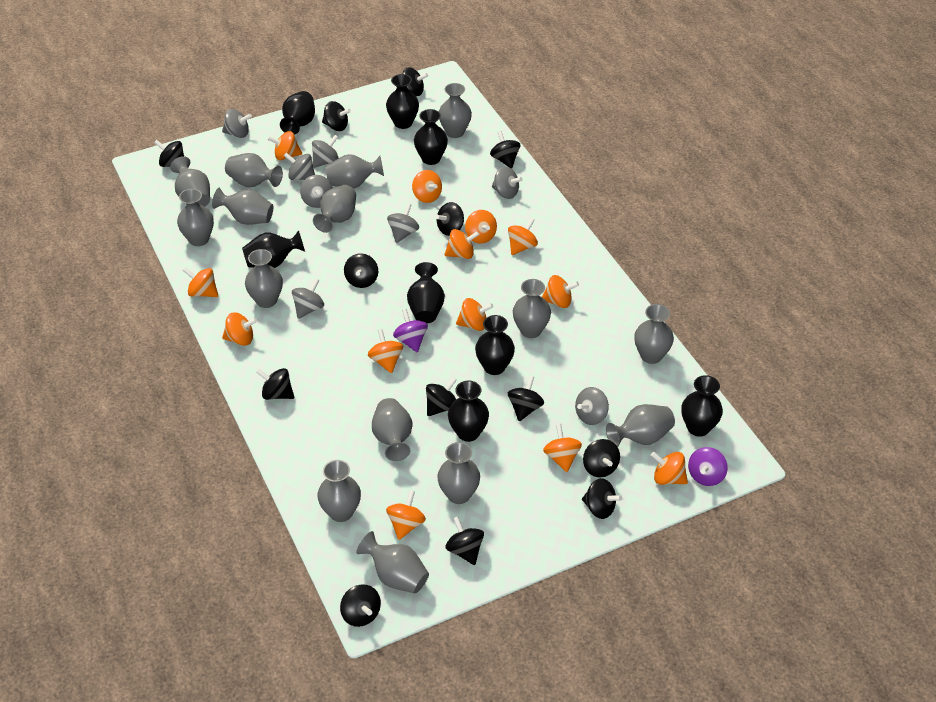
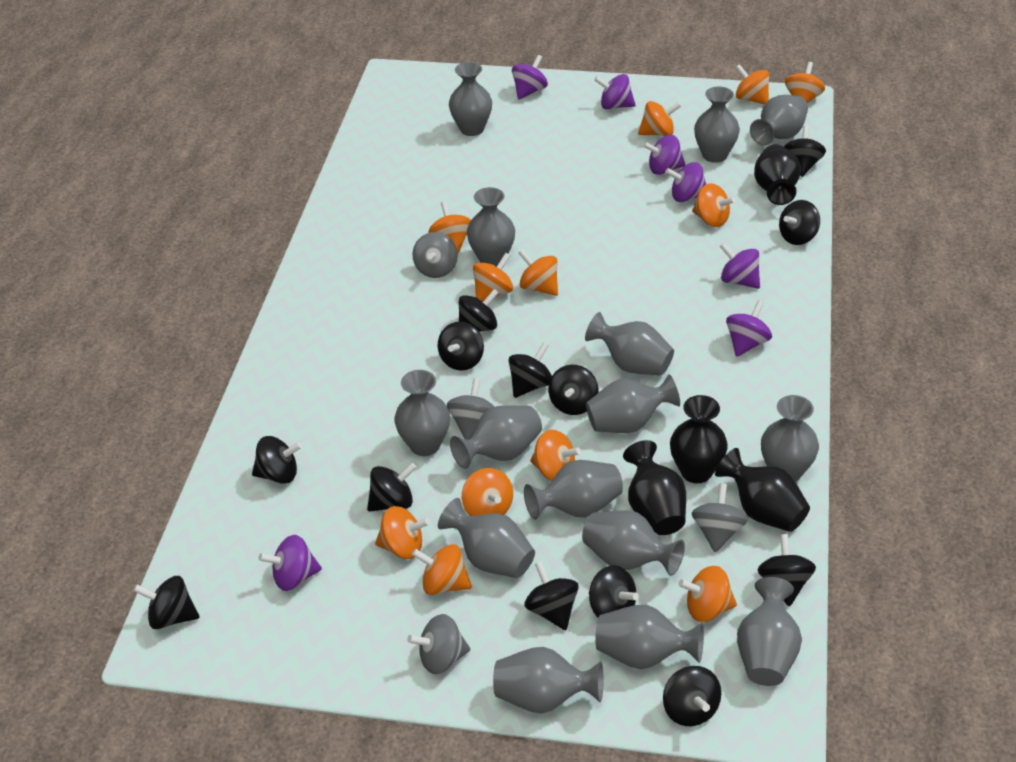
black vase: [242,230,305,268] [280,91,315,135] [386,74,419,129] [407,262,445,324] [414,109,448,165] [448,380,489,442] [475,315,515,375] [681,375,723,437] = 8 -> [623,440,686,535] [670,395,728,483] [715,448,810,532] [754,144,801,205] = 4
grey spinning top: [222,109,252,138] [284,153,315,180] [292,278,324,319] [300,175,333,208] [312,135,338,168] [387,203,419,243] [492,167,523,199] [575,387,609,425] = 8 -> [407,614,470,674] [413,232,458,278] [447,378,494,440] [692,483,747,553] = 4
orange spinning top: [183,267,218,297] [222,312,257,346] [267,131,302,160] [368,329,403,373] [386,490,426,540] [412,170,442,203] [444,229,479,259] [456,298,493,331] [465,210,497,244] [508,218,538,255] [542,275,579,308] [543,424,582,472] [651,452,688,485] = 13 -> [375,506,430,559] [412,544,472,595] [429,201,471,254] [462,468,513,516] [473,253,513,302] [519,249,558,296] [530,430,581,481] [638,101,681,136] [679,566,737,622] [692,183,736,227] [735,64,769,105] [785,62,825,103] = 12
purple spinning top: [393,309,428,352] [688,447,728,486] = 2 -> [258,535,322,591] [512,55,548,99] [594,74,636,110] [643,135,685,175] [665,162,706,202] [720,243,760,289] [726,300,772,357] = 7

